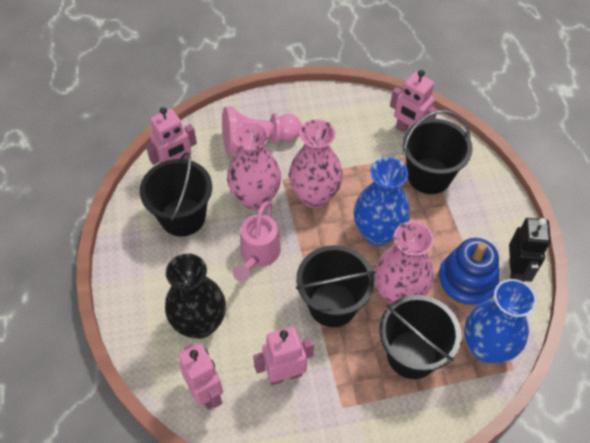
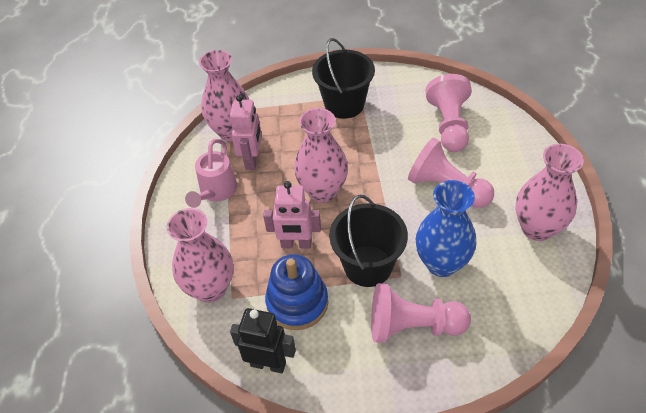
black bucket: [140,152,212,237] [296,245,375,327] [379,295,462,379] [402,110,473,194] = 4 -> [312,38,375,119] [329,195,408,287] = 2
black vase: [165,254,226,339] = 1 -> none = 0
blue vase: [354,158,410,246] [464,279,537,364] = 2 -> [415,180,476,277] = 1
pink pawn: [222,106,302,154] = 1 -> [371,283,471,343] [408,138,494,208] [425,74,472,152] = 3
pink robot: [146,107,197,165] [178,343,223,410] [253,326,314,385] [390,70,437,133] = 4 -> [230,95,262,170] [263,181,321,249] = 2
pink vase: [227,121,281,210] [289,119,343,208] [374,221,434,305] = 3 -> [166,208,233,303] [199,50,249,142] [294,108,348,203] [515,144,584,241] = 4

